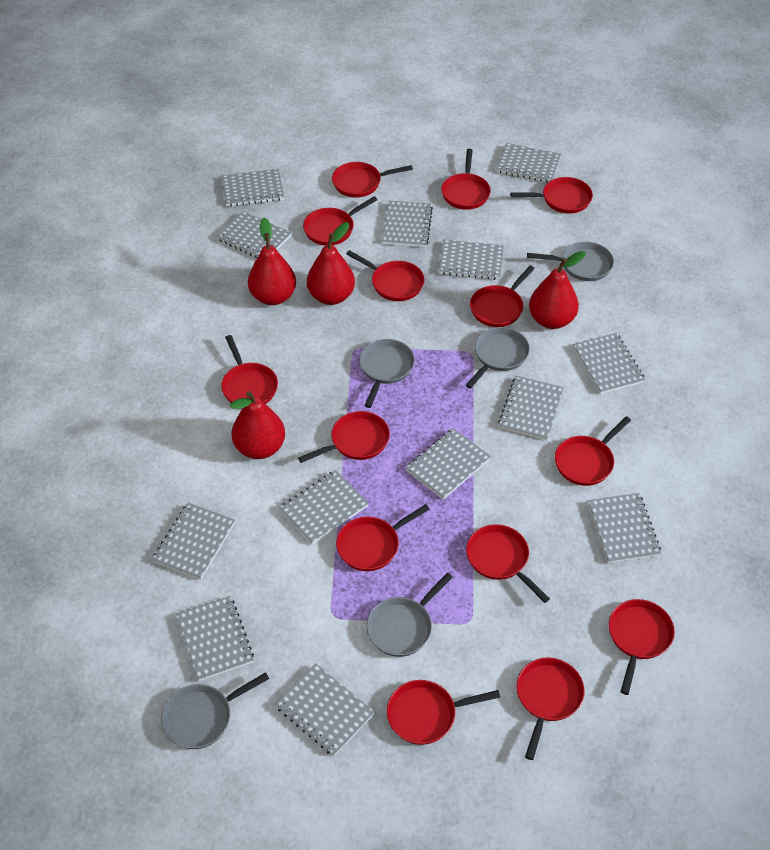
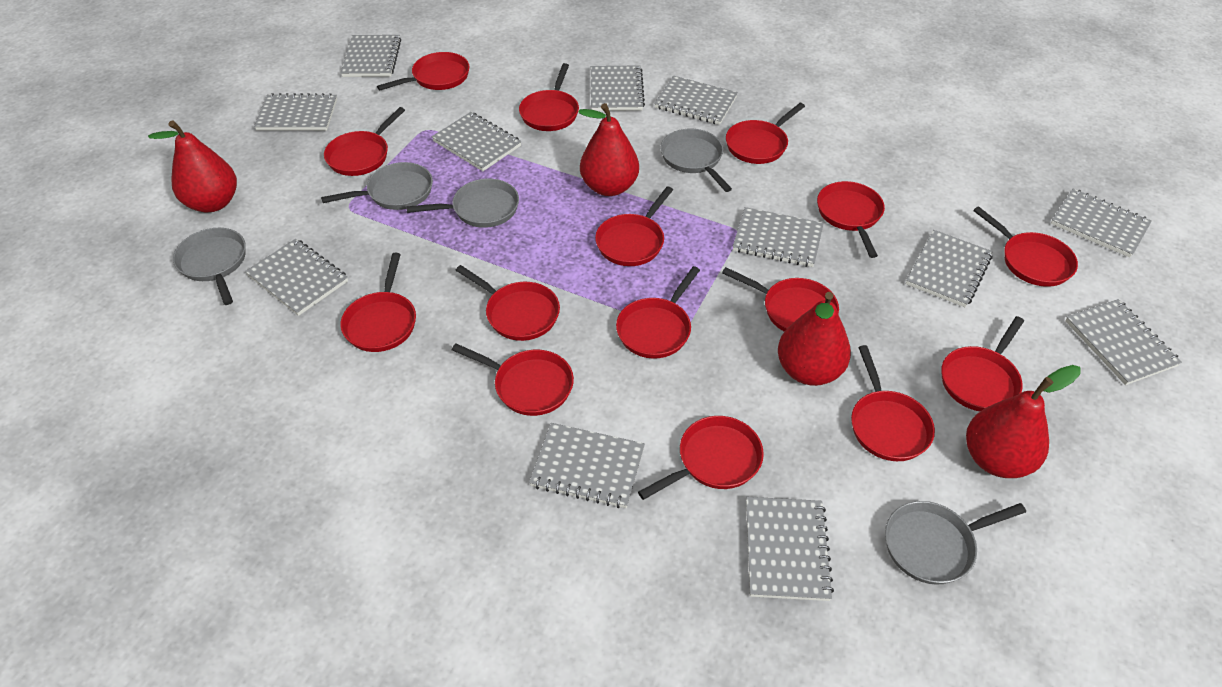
grey notebook: [152,503,235,580] [176,596,254,681] [217,211,291,258] [222,169,284,207] [275,663,375,756] [279,470,369,544] [382,201,433,247] [405,428,491,500] [439,239,504,280] [496,143,561,183] [498,375,564,440] [573,333,645,394] [588,493,661,563] = 13 -> [245,239,348,316] [254,93,337,131] [341,35,401,77] [432,112,521,171] [529,423,645,508] [591,65,645,111] [654,76,738,125] [733,207,824,267] [746,497,834,601] [906,230,993,307] [1051,189,1152,257] [1065,299,1182,385] = 12
red pan: [221,335,278,404] [298,411,390,463] [303,196,377,245] [332,162,413,198] [336,504,430,571] [346,250,424,301] [387,680,500,745] [441,149,491,210] [466,524,550,603] [470,265,535,327] [510,177,593,213] [517,657,584,760] [555,416,631,486] [609,599,675,695] = 14 -> [324,107,405,176] [340,253,416,352] [377,52,469,91] [452,343,574,416] [455,265,560,341] [519,63,579,131] [595,186,673,266] [616,266,700,359] [638,416,764,500] [722,267,839,332] [726,103,805,164] [817,181,885,258] [851,345,935,461] [941,316,1024,411] [973,206,1078,287] = 15

